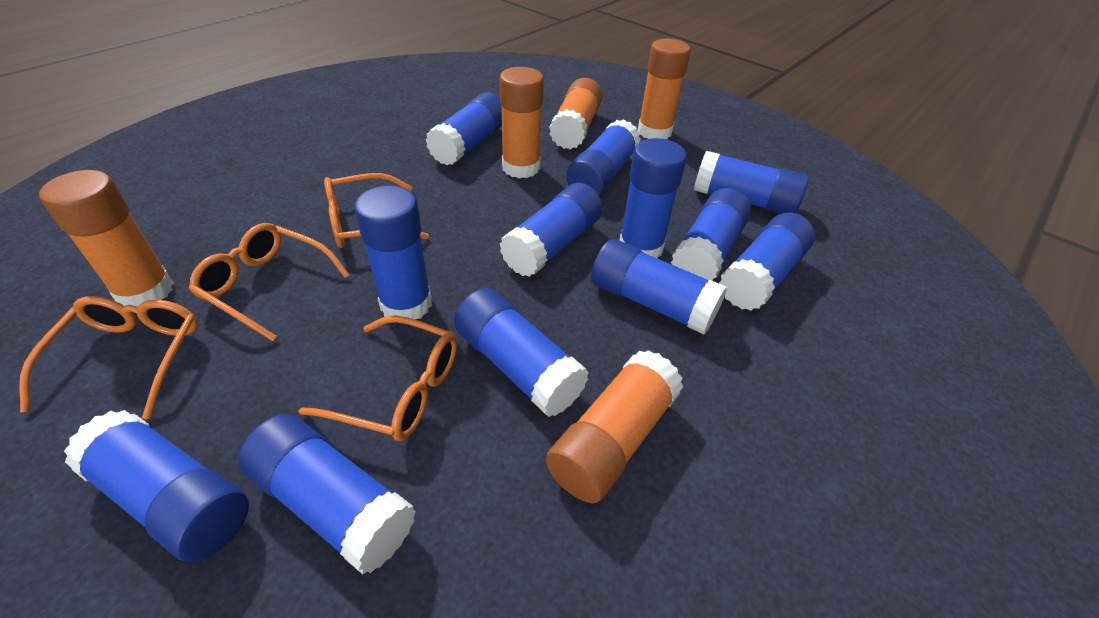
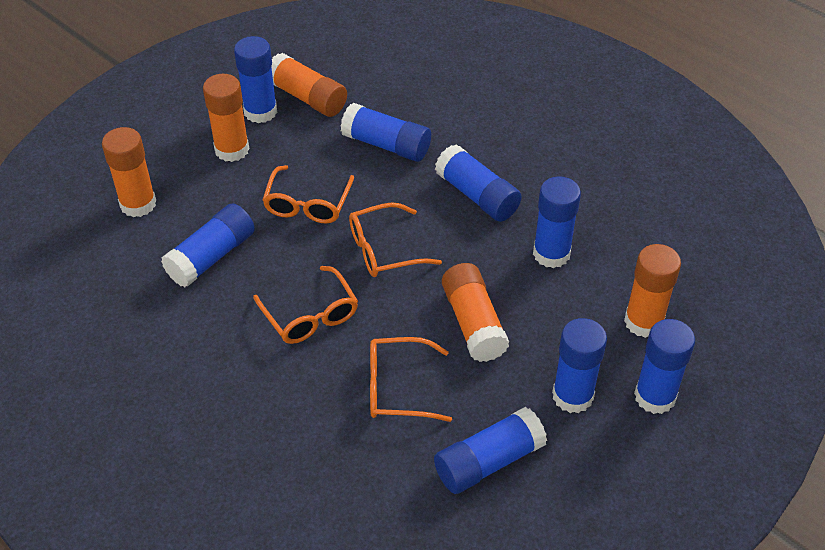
blue glue stick: [64,410,249,562] [238,414,416,574] [355,185,432,319] [426,92,502,166] [454,288,589,417] [500,183,603,277] [566,119,641,195] [591,239,727,334] [619,138,687,259] [671,188,751,281] [694,151,808,214] [719,213,815,311] = 12 -> [161,203,255,287] [234,36,277,123] [341,103,431,162] [434,407,547,494] [435,144,522,222] [533,176,581,268] [552,318,607,413] [634,319,695,414] = 8

